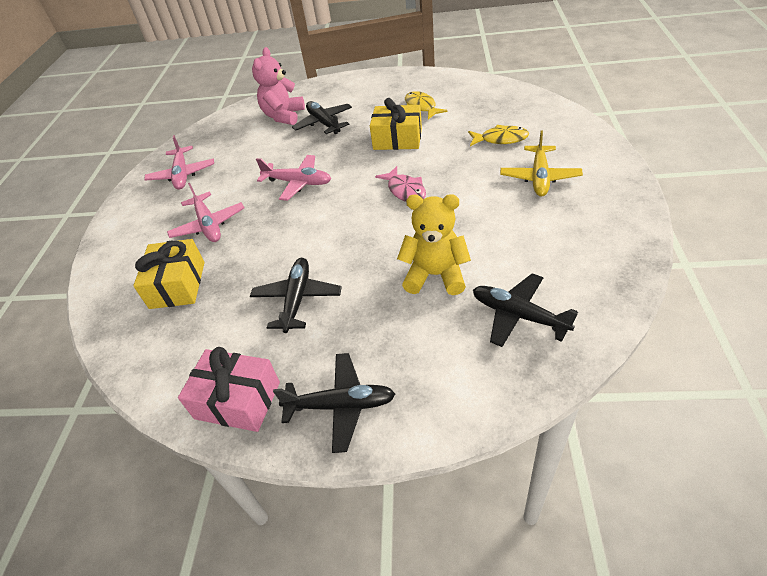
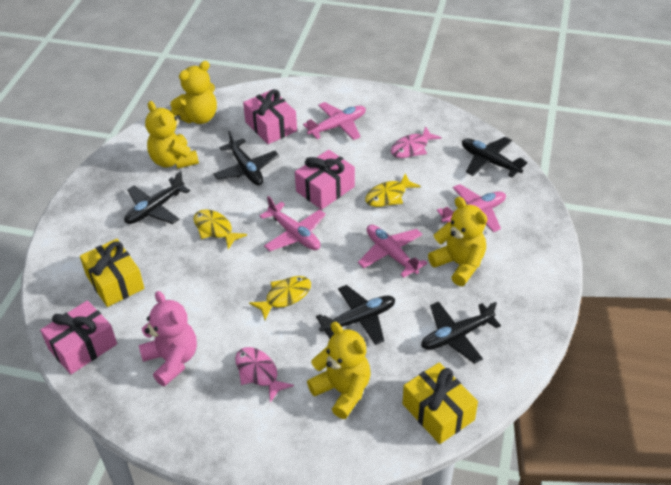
black plane: [250,258,342,333] [273,353,395,453] [292,101,352,134] [473,273,578,347] = 4 -> [124,171,190,224] [213,130,279,185] [316,285,395,345] [421,302,501,364] [462,137,528,178] = 5
pink fish: [375,166,426,202] = 1 -> [235,347,294,402] [391,126,442,158] = 2
pink gift: [178,347,280,432] = 1 -> [40,300,117,374] [243,89,297,144] [295,150,355,210] = 3
pink plane: [144,135,214,190] [167,183,244,242] [256,155,331,201] = 3 -> [260,196,326,251] [303,102,366,140] [358,225,428,278] [437,184,506,232] = 4
yellow fish: [405,91,448,119] [468,125,529,146] = 2 -> [193,209,247,249] [249,276,311,320] [365,173,421,207] = 3
yellow plane: [500,131,583,196] = 1 -> none = 0
yellow teddy bear: [397,194,471,295] = 1 -> [145,101,199,169] [170,61,217,124] [307,322,371,419] [428,197,487,286] = 4

